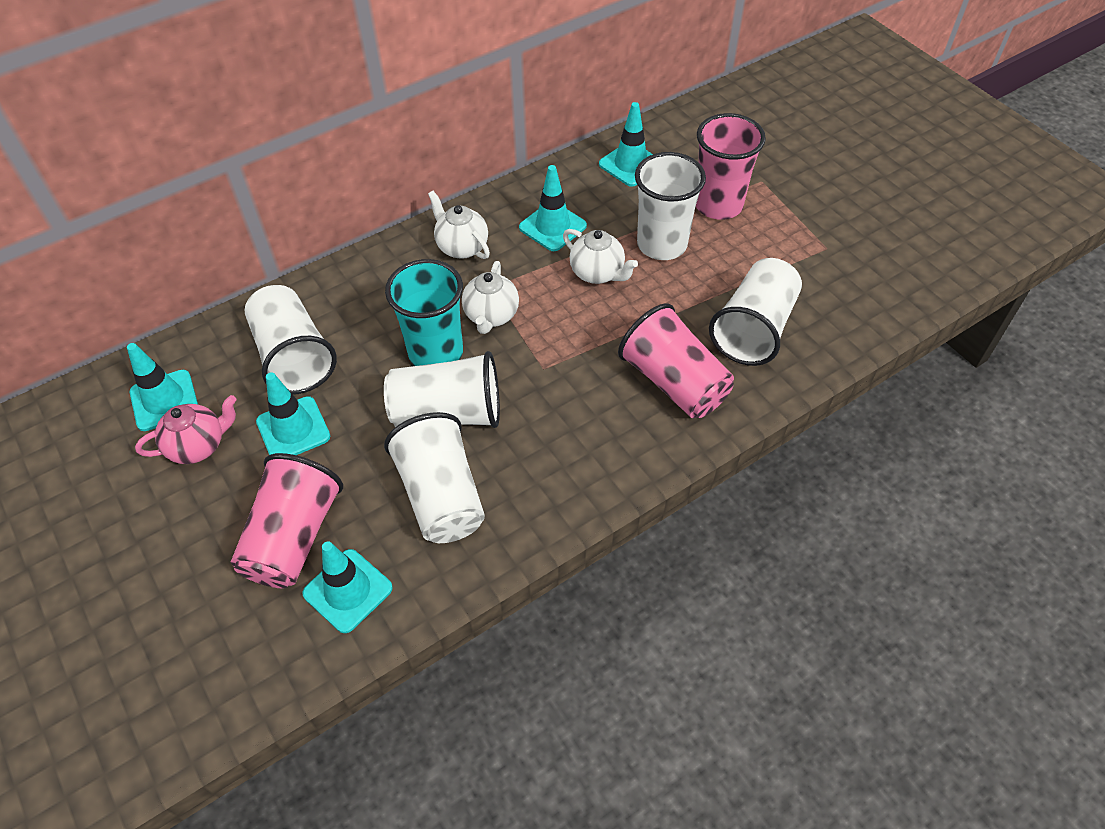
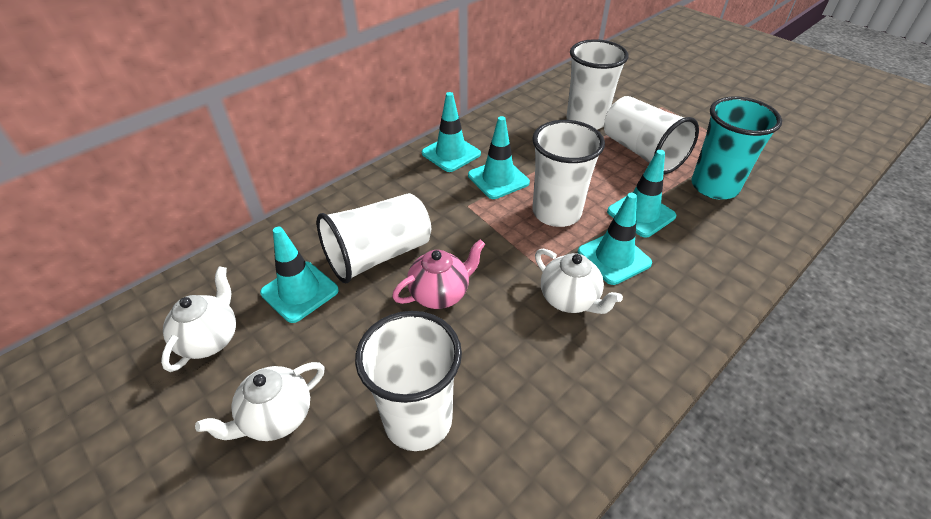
pink cup: [231,453,343,588] [618,303,734,418] [696,113,766,220] = 3 -> none = 0

